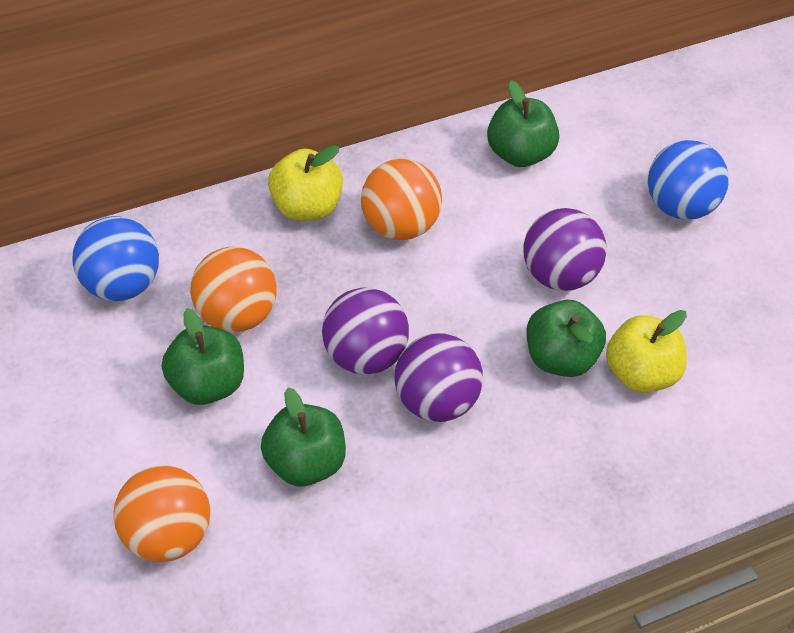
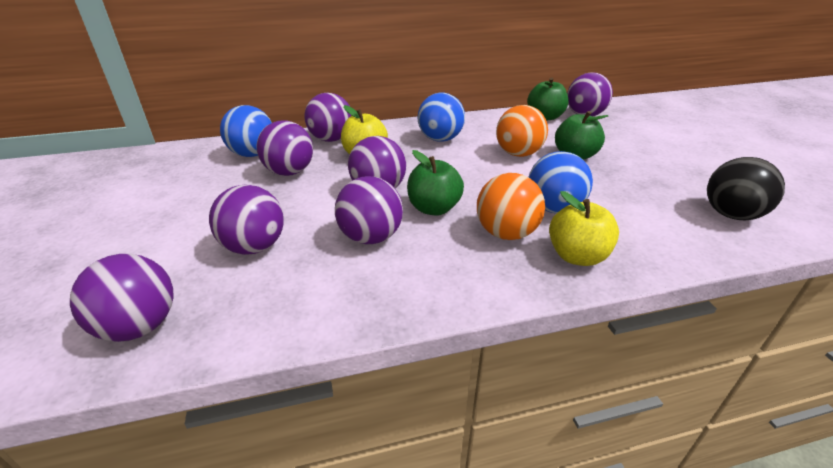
black ball: none = 0 -> [707,157,785,220] = 1
blue ball: [73,216,159,301] [648,140,729,220] = 2 -> [220,105,272,157] [417,93,465,142] [528,151,593,214] = 3
green apple: [162,308,244,405] [261,388,346,486] [487,80,559,167] [527,300,606,377] = 4 -> [407,150,464,216] [527,78,569,120] [555,111,608,160] = 3
orange ball: [113,465,210,562] [190,247,277,332] [361,159,442,240] = 3 -> [477,173,545,240] [496,105,548,157] = 2
purple ball: [322,288,409,375] [394,333,483,422] [523,208,607,291] = 3 -> [70,254,174,342] [209,184,284,255] [256,120,313,176] [304,93,352,142] [335,176,403,244] [348,136,406,188] [567,72,613,116] = 7

